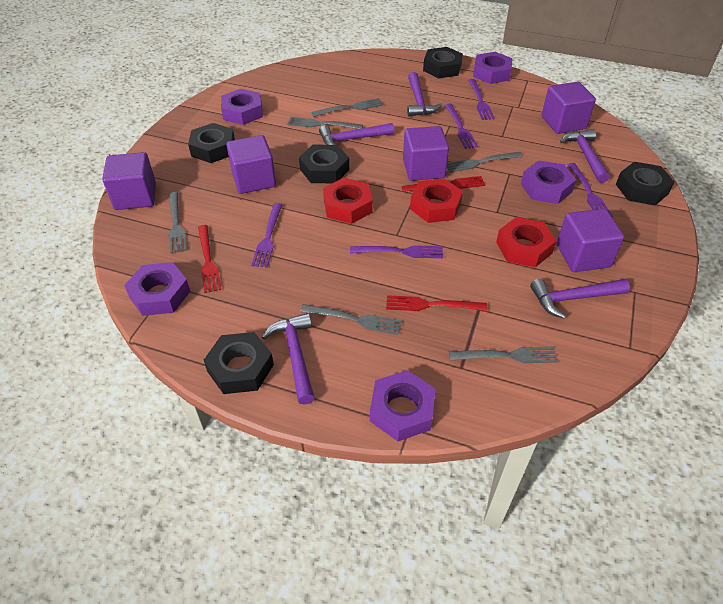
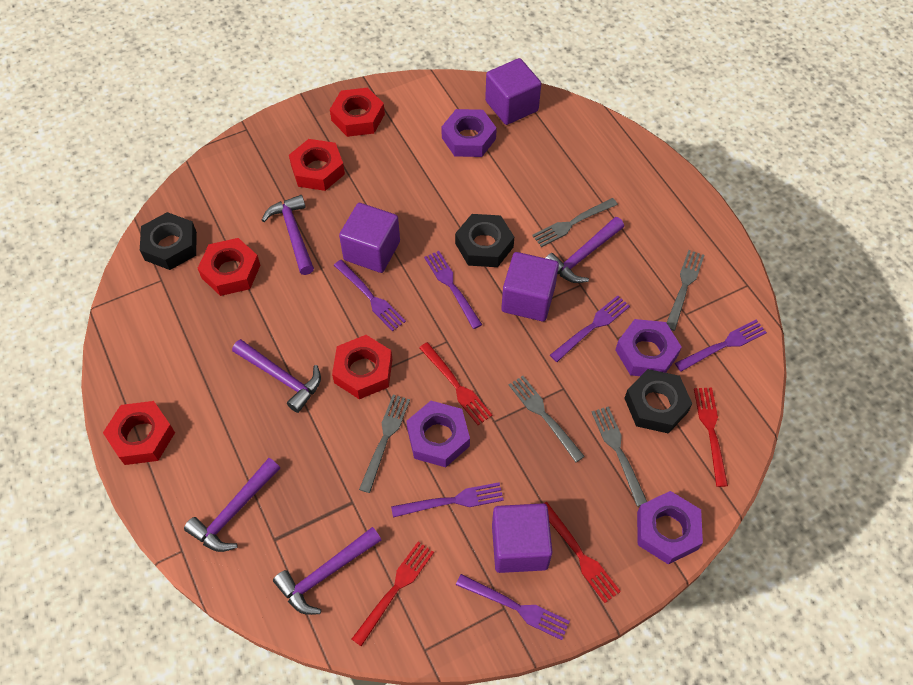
black nut: [188,123,235,163] [204,332,274,394] [299,145,349,183] [423,47,463,78] [616,162,674,205] = 5 -> [140,212,197,270] [455,214,514,267] [624,369,692,434] = 3
grey fork: [169,192,187,253] [287,117,363,129] [300,304,402,335] [311,98,383,117] [447,152,523,173] [449,347,558,363] = 6 -> [359,394,410,493] [509,376,585,462] [532,198,618,247] [592,406,647,506] [667,250,705,331] = 5
purple cube: [102,152,156,210] [227,135,276,194] [403,126,449,181] [542,81,596,134] [557,208,625,272] = 5 -> [339,203,400,273] [485,58,541,125] [492,503,552,573] [501,252,559,321] = 4
purple fork: [251,203,283,267] [350,245,443,258] [445,104,478,149] [468,79,495,120] [567,163,613,217] = 5 -> [334,260,406,331] [391,482,504,518] [424,251,482,329] [456,574,570,640] [550,295,630,362] [675,320,767,372] = 6
purple nut: [124,262,190,316] [221,89,263,125] [370,370,436,441] [473,52,513,84] [521,160,576,204] = 5 -> [406,401,470,467] [441,109,497,157] [616,319,682,376] [637,491,703,564] = 4
red fork: [198,225,221,293] [386,295,487,311] [401,176,485,192] = 3 -> [352,541,434,647] [419,342,493,425] [544,502,621,603] [694,388,728,487] = 4
red nut: [323,178,373,224] [410,178,463,223] [496,217,556,267] = 3 -> [103,401,175,465] [197,238,260,296] [289,139,345,191] [330,88,385,137] [332,335,393,399] = 5

